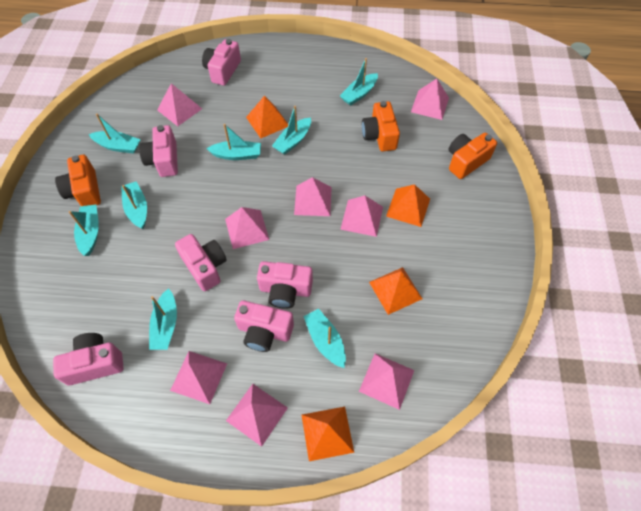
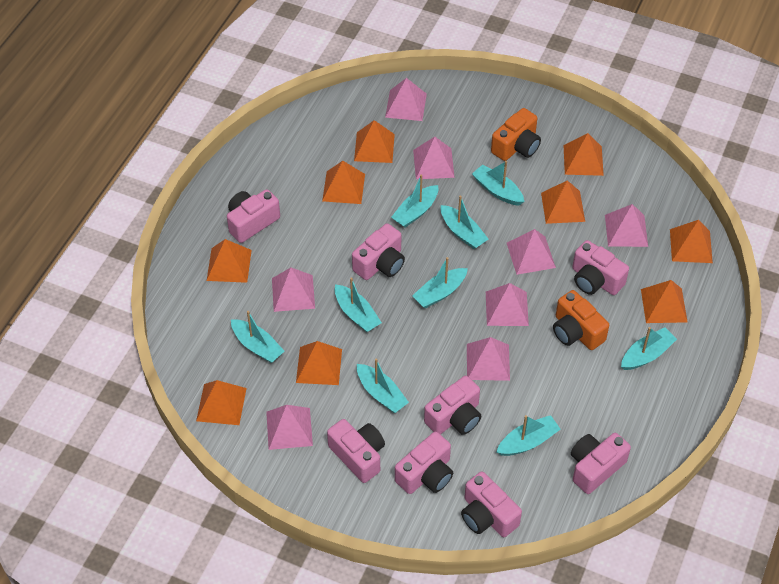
orange camera: [55,155,101,206] [362,101,400,151] [448,133,497,179] = 3 -> [491,108,541,161] [553,290,609,350] = 2
orange pyramid: [246,96,288,138] [302,407,354,461] [369,267,422,315] [386,184,430,227] = 4 -> [196,380,247,425] [207,239,252,283] [296,341,342,385] [322,161,365,204] [354,120,395,163] [541,180,585,224] [563,133,604,176] [641,280,688,323] [670,220,713,263] = 9
pink camera: [53,333,124,385] [139,125,178,177] [175,234,227,291] [202,39,241,86] [234,300,294,352] [257,261,313,309] = 6 -> [227,189,280,243] [327,419,385,483] [352,223,405,280] [395,432,453,494] [424,376,481,435] [461,472,522,537] [571,433,631,494] [572,240,629,295] = 8
turquoise boat: [69,205,99,256] [88,114,141,153] [121,181,147,229] [149,288,177,350] [207,124,261,160] [272,106,311,155] [303,309,346,368] [340,58,378,106] = 8 -> [231,311,284,363] [335,278,382,332] [357,358,409,413] [391,175,438,227] [412,257,468,308] [441,196,489,249] [472,161,524,206] [496,415,561,456] [621,327,677,370] = 9

